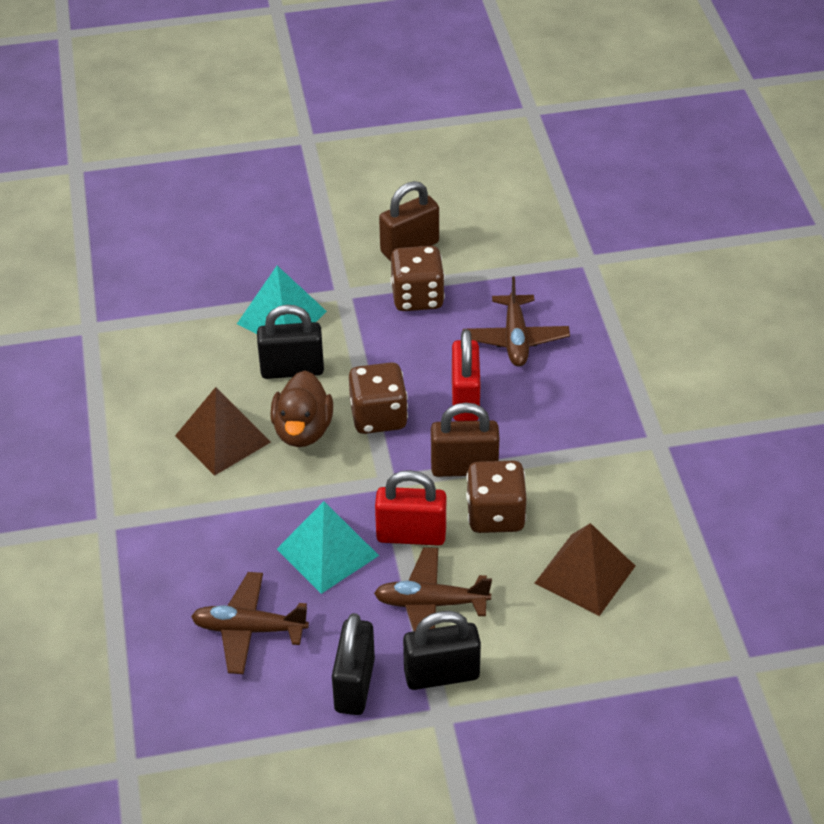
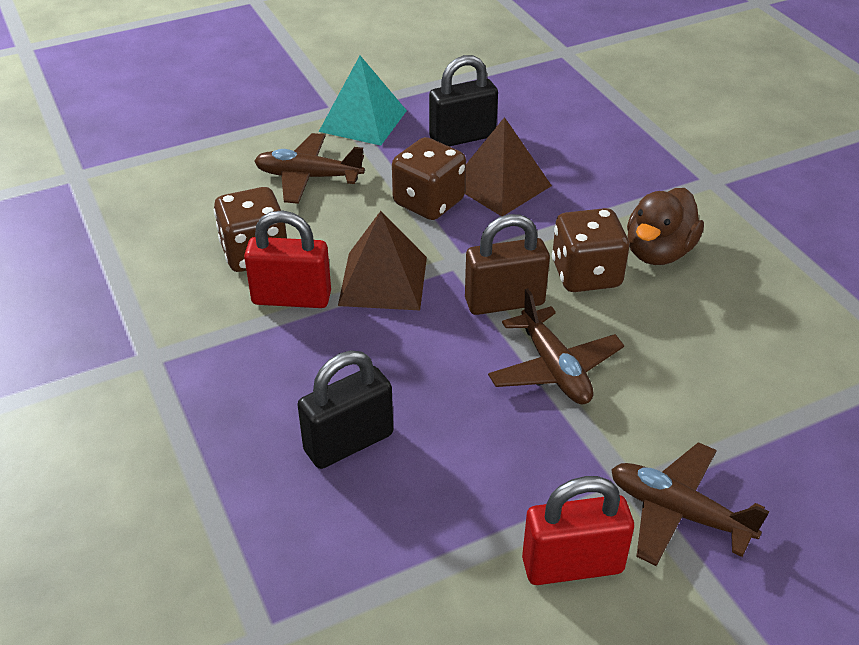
black padlock: [257,305,324,379] [332,613,375,715] [403,611,481,690] = 3 -> [297,351,393,469] [429,55,498,147] = 2
brown padlock: [379,181,439,261] [431,403,500,477] = 2 -> [465,214,550,315] = 1
turquoise pyramid: [237,266,327,334] [277,501,379,594] = 2 -> [319,56,407,146] = 1

